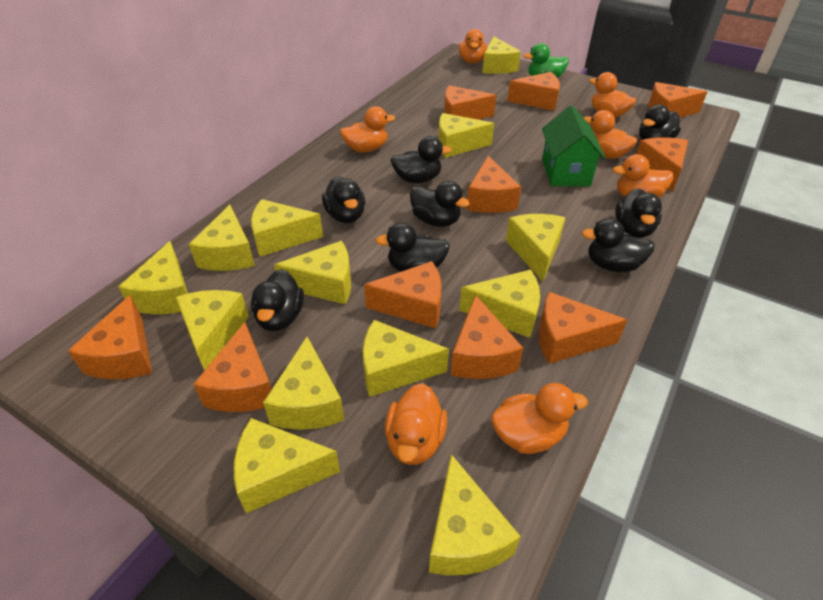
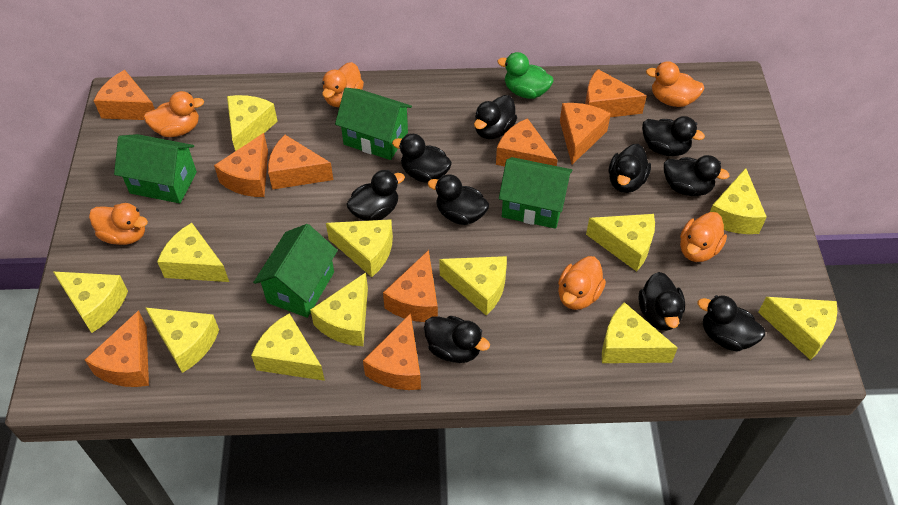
black duck: [251,269,304,331] [322,176,365,223] [375,222,450,272] [390,136,452,183] [410,181,470,227] [582,218,655,272] [615,188,662,238] [639,105,681,140] = 8 -> [346,170,405,221] [392,134,452,183] [424,316,490,363] [428,174,489,225] [474,95,517,139] [609,144,651,193] [639,272,685,331] [642,116,705,156] [664,155,729,196] [698,295,765,352] = 10
green house: [542,105,606,186] = 1 -> [114,134,197,203] [253,224,338,318] [335,88,412,160] [499,157,572,229] = 4
orange cheese: [68,295,152,379] [193,322,272,412] [364,261,442,329] [444,85,496,120] [451,295,523,379] [467,156,521,213] [507,72,560,111] [539,292,627,364] [636,137,688,192] [648,82,708,118] = 10 -> [85,310,149,387] [94,70,155,120] [214,133,268,197] [268,135,333,190] [363,313,421,390] [383,250,438,322] [496,118,558,167] [560,103,611,164] [585,69,647,117] = 9
orange duck: [340,106,395,152] [385,383,447,465] [459,29,487,64] [491,383,588,454] [584,110,637,159] [589,72,636,118] [613,154,673,198] = 7 -> [89,203,148,245] [144,91,204,137] [322,62,364,107] [558,256,606,310] [646,61,705,107] [680,212,727,262] = 6
yellow cheese: [118,241,188,314] [175,290,249,371] [189,205,255,271] [234,418,340,513] [251,199,323,257] [263,337,344,430] [274,241,351,305] [363,320,449,397] [429,454,521,575] [438,113,494,158] [459,270,540,338] [482,36,521,74] [506,214,566,281] = 13 -> [53,271,128,333] [146,308,219,373] [157,223,229,282] [227,95,278,151] [251,313,325,381] [310,272,368,346] [326,219,393,277] [439,256,507,316] [586,214,655,272] [602,302,678,363] [710,168,767,234] [758,297,837,360] = 12

